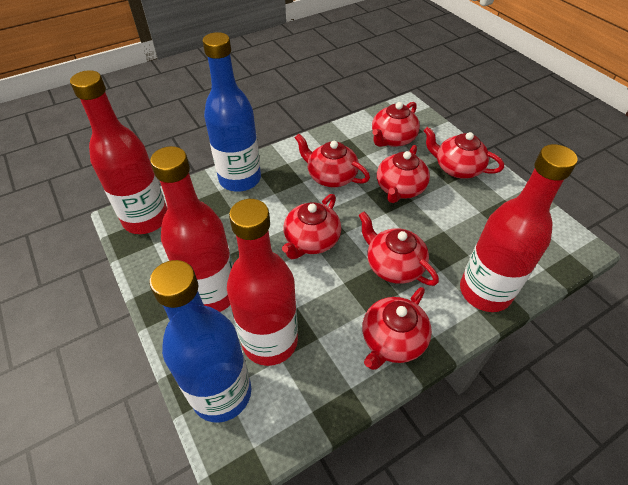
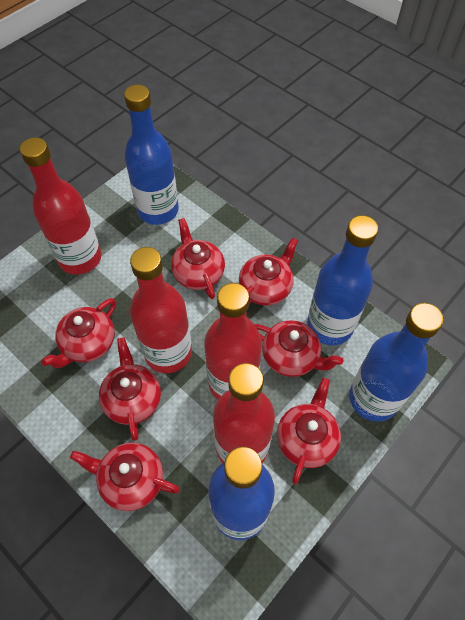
blue bottle: [149,260,251,423] [203,32,261,192] = 2 -> [124,85,179,225] [208,447,275,540] [307,215,378,345] [349,303,443,422] = 4

